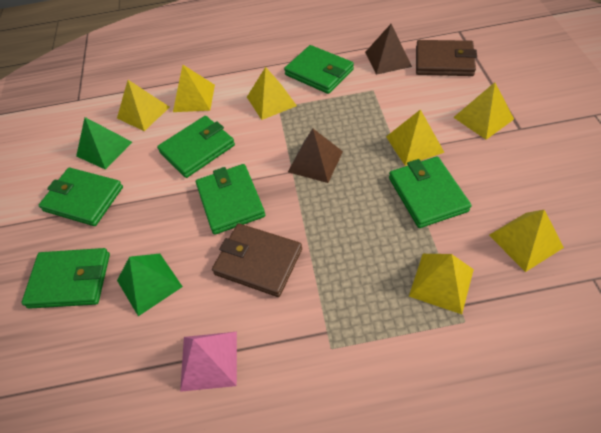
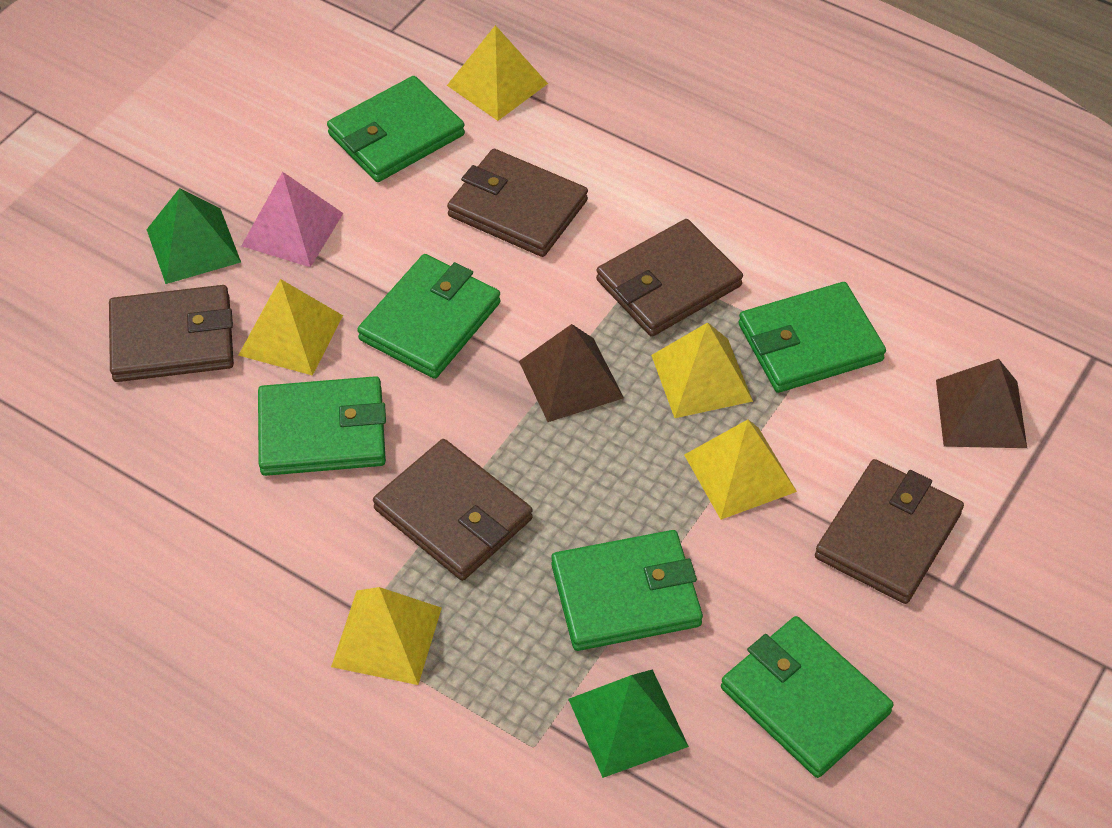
brown wallet: [212,223,302,297] [416,40,477,76] = 2 -> [109,285,234,382] [373,439,533,581] [447,149,588,257] [596,219,743,337] [815,459,964,604] = 5
yellow pyramid: [117,80,170,131] [173,65,215,112] [247,67,297,120] [386,109,445,166] [409,254,474,314] [453,82,514,140] [489,210,564,272] = 7 -> [238,279,343,376] [331,587,442,685] [447,25,548,121] [651,322,753,418] [684,420,797,520] = 5

